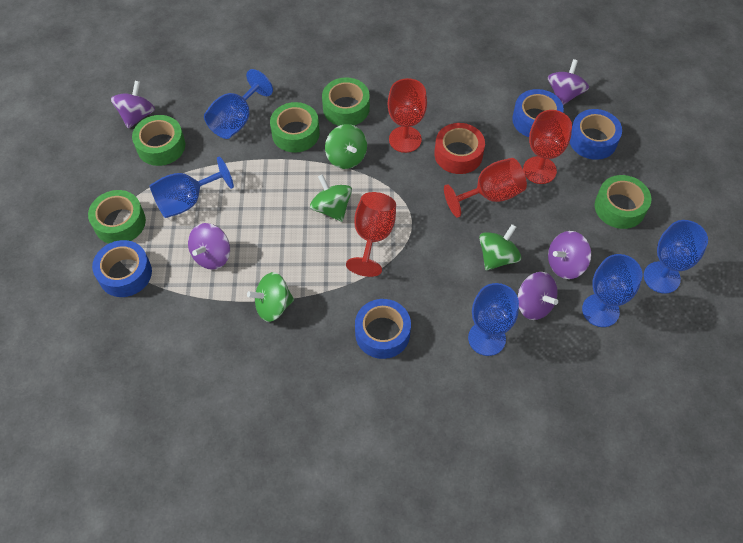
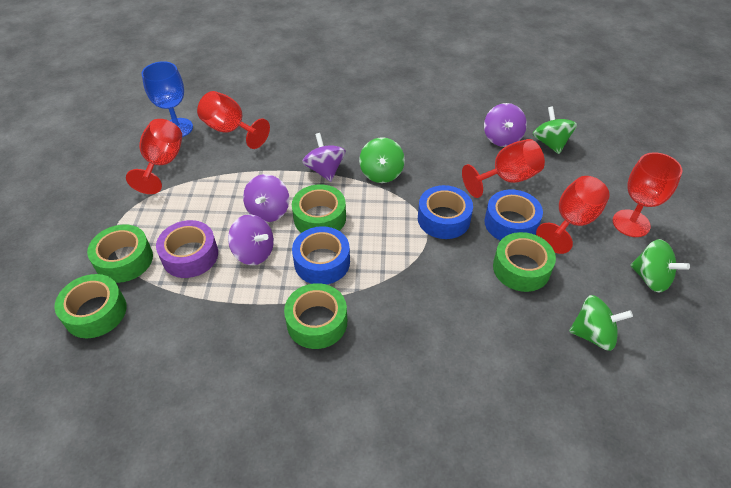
blue goblet: [150,157,234,218] [204,69,273,139] [468,283,519,356] [582,254,642,327] [644,220,708,294] = 5 -> [141,61,193,137] = 1
blue tape: [92,240,152,297] [355,299,411,359] [512,89,564,137] [570,109,622,160] = 4 -> [292,226,350,285] [418,185,473,239] [484,189,543,241] = 3
purple spinning top: [111,81,155,129] [188,223,230,270] [518,272,558,320] [548,59,589,105] [548,231,591,279] = 5 -> [228,214,274,265] [243,174,289,222] [302,133,346,182] [484,103,527,147] = 4
purple tape: none = 0 -> [156,220,218,278] = 1
red goblet: [346,192,396,277] [388,78,427,153] [444,158,527,218] [523,110,572,184] = 4 -> [126,119,182,194] [197,91,270,149] [462,139,545,198] [536,176,610,254] [613,152,683,237] = 5
red tape: [434,123,485,174] = 1 -> none = 0

